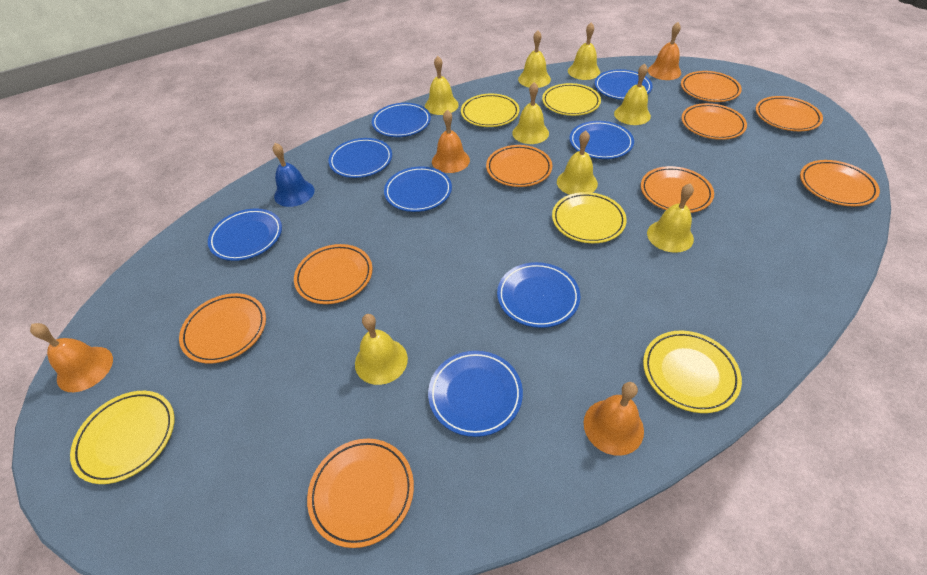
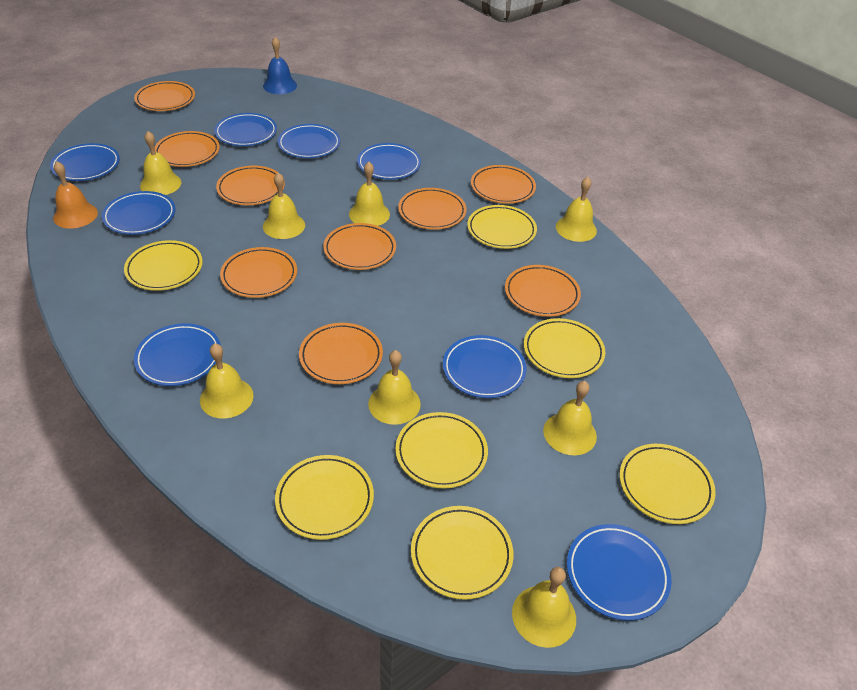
orange bell: [30,323,113,392] [432,110,470,173] [584,382,644,456] [648,22,681,80] = 4 -> [53,161,98,229] = 1
yellow plate: [70,391,174,484] [461,94,519,127] [542,83,601,116] [552,192,627,243] [643,330,742,413] = 5 -> [124,240,203,291] [275,455,374,540] [395,412,488,488] [411,506,513,600] [467,205,537,249] [524,318,605,378] [620,444,716,524] = 7

